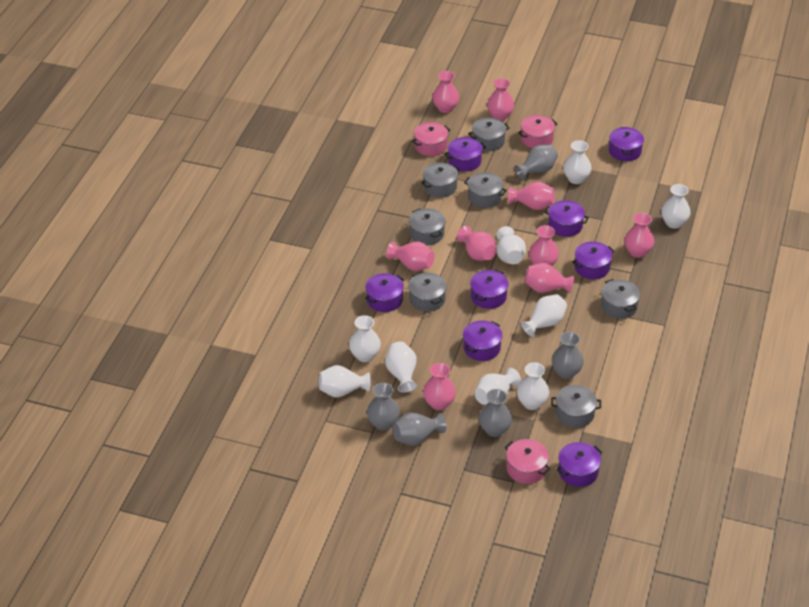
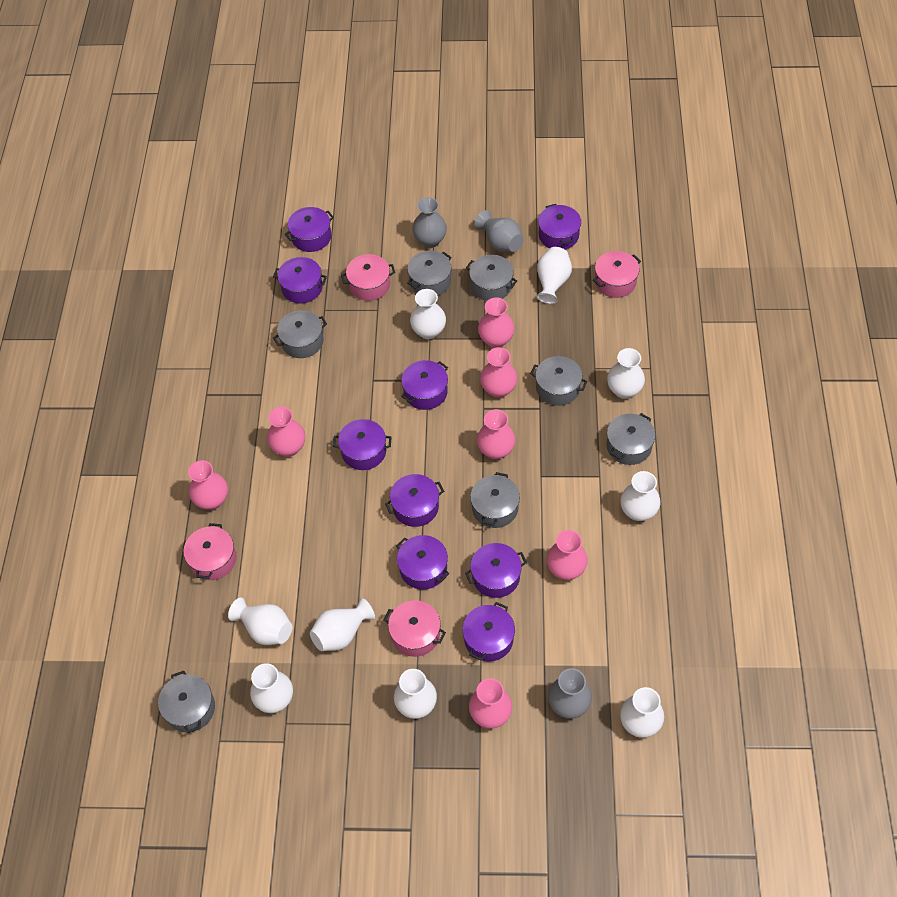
grey vase: [367,383,400,431] [393,412,446,446] [479,389,512,437] [514,145,558,180] [552,332,584,379] = 5 -> [412,197,447,248] [475,210,524,252] [548,668,592,719] = 3
pink pot: [412,122,450,156] [505,439,551,484] [518,115,557,148] = 3 -> [183,523,237,580] [341,254,395,301] [383,600,446,657] [593,251,641,298] = 4
pink vase: [387,241,435,271] [423,363,456,410] [433,71,459,113] [457,226,497,261] [487,78,514,121] [508,181,555,210] [525,263,574,294] [529,225,559,266] [625,213,654,258] = 9 -> [188,460,228,510] [267,407,305,457] [469,678,512,729] [477,409,515,460] [478,297,514,348] [480,347,517,398] [547,530,588,580] = 7
purple pot: [365,273,404,312] [444,137,486,172] [463,320,502,361] [470,270,509,309] [544,200,589,237] [556,442,602,487] [572,242,615,279] [609,127,644,161] = 8 -> [273,257,327,304] [285,207,334,252] [333,419,391,470] [385,474,444,527] [396,535,449,590] [401,360,448,410] [462,602,515,662] [465,543,527,598] [538,204,581,250] = 9

